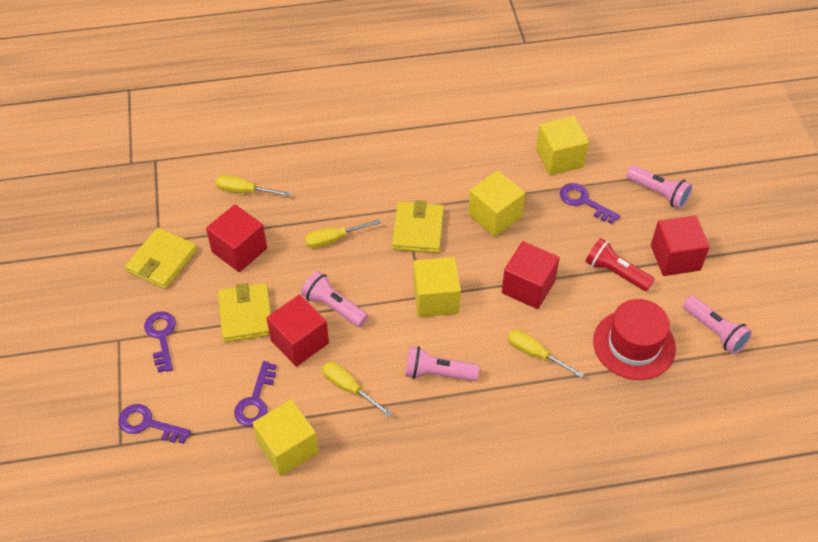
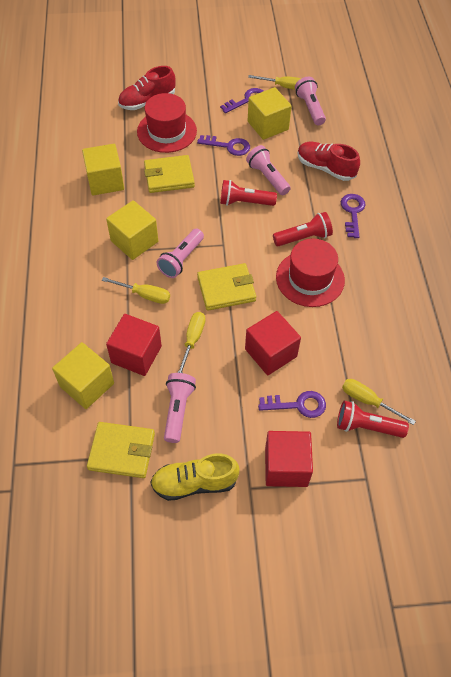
red cube: [206,205,267,272] [266,294,329,367] [502,241,560,309] [651,215,710,276] = 4 -> [106,314,162,376] [245,311,301,375] [265,431,313,487] = 3
red flashlight: [586,238,655,291] = 1 -> [220,180,277,206] [273,212,333,246] [337,401,409,438] = 3
red hat: [593,299,676,380] = 1 -> [137,93,197,153] [276,239,345,307] = 2
red shoe: none = 0 -> [118,66,176,110] [297,142,360,181] = 2
yellow shoe: none = 0 -> [150,453,240,501] = 1

